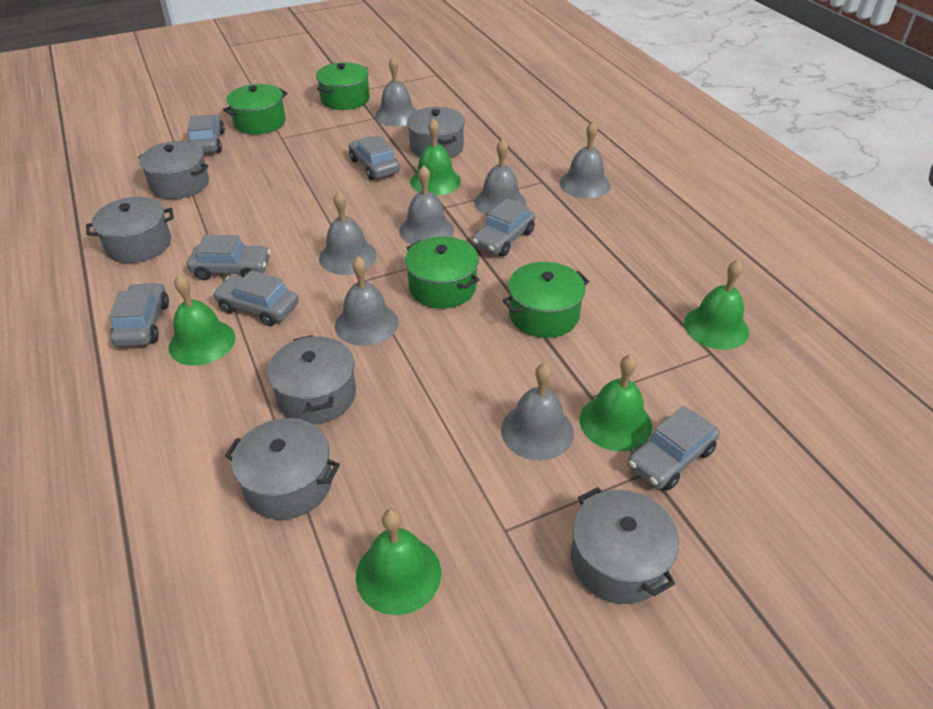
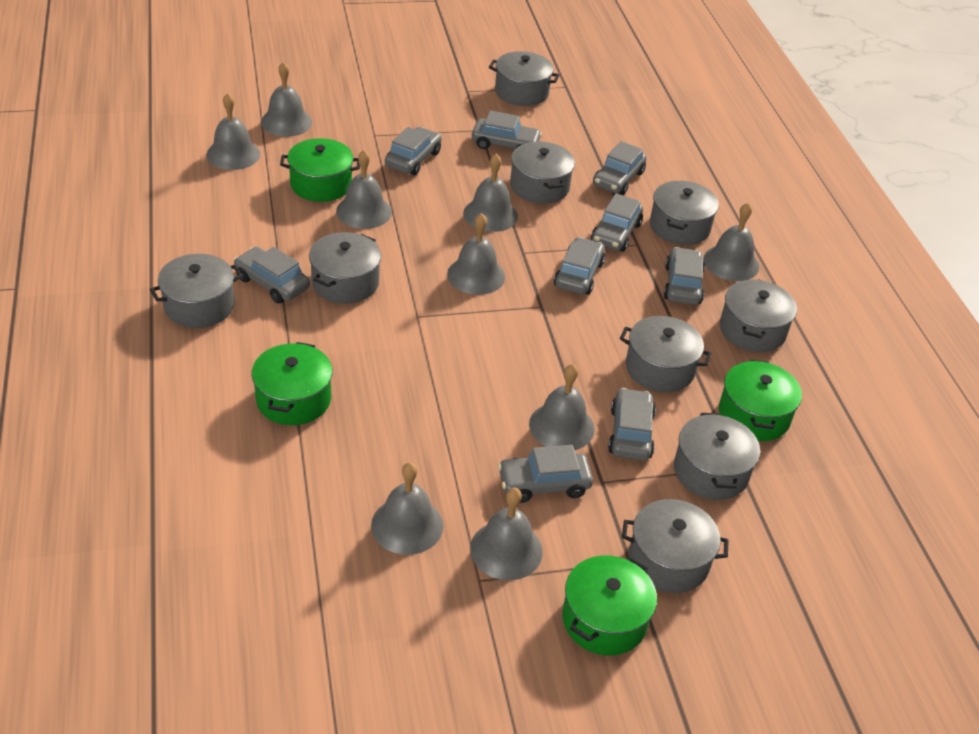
green bell: [168,274,235,366] [356,509,441,615] [410,119,461,195] [580,354,652,451] [684,260,749,350] = 5 -> none = 0
grey bell: [319,191,377,275] [335,256,398,346] [375,57,417,126] [399,165,454,245] [474,139,527,216] [501,363,574,461] [559,122,611,199] = 7 -> [206,93,260,170] [261,62,312,137] [336,150,392,229] [371,462,443,555] [447,213,505,295] [463,153,518,232] [470,488,543,580] [529,364,595,450] [703,203,759,281] = 9
grey car: [110,282,169,347] [187,114,225,153] [187,235,271,280] [213,270,299,326] [349,135,400,180] [472,198,536,256] [628,406,719,491] = 7 -> [234,247,310,304] [385,127,442,175] [472,110,542,149] [498,445,593,503] [554,237,605,295] [591,194,643,252] [593,141,647,195] [608,388,656,461] [663,247,705,305] = 9
grey pot: [86,197,174,263] [138,141,209,199] [225,418,340,520] [267,335,356,424] [407,107,465,158] [571,487,679,604] = 6 -> [150,254,242,328] [309,232,381,304] [489,51,559,106] [510,141,575,204] [620,316,712,392] [622,499,729,593] [650,181,719,245] [674,413,760,500] [720,279,797,352] = 9

